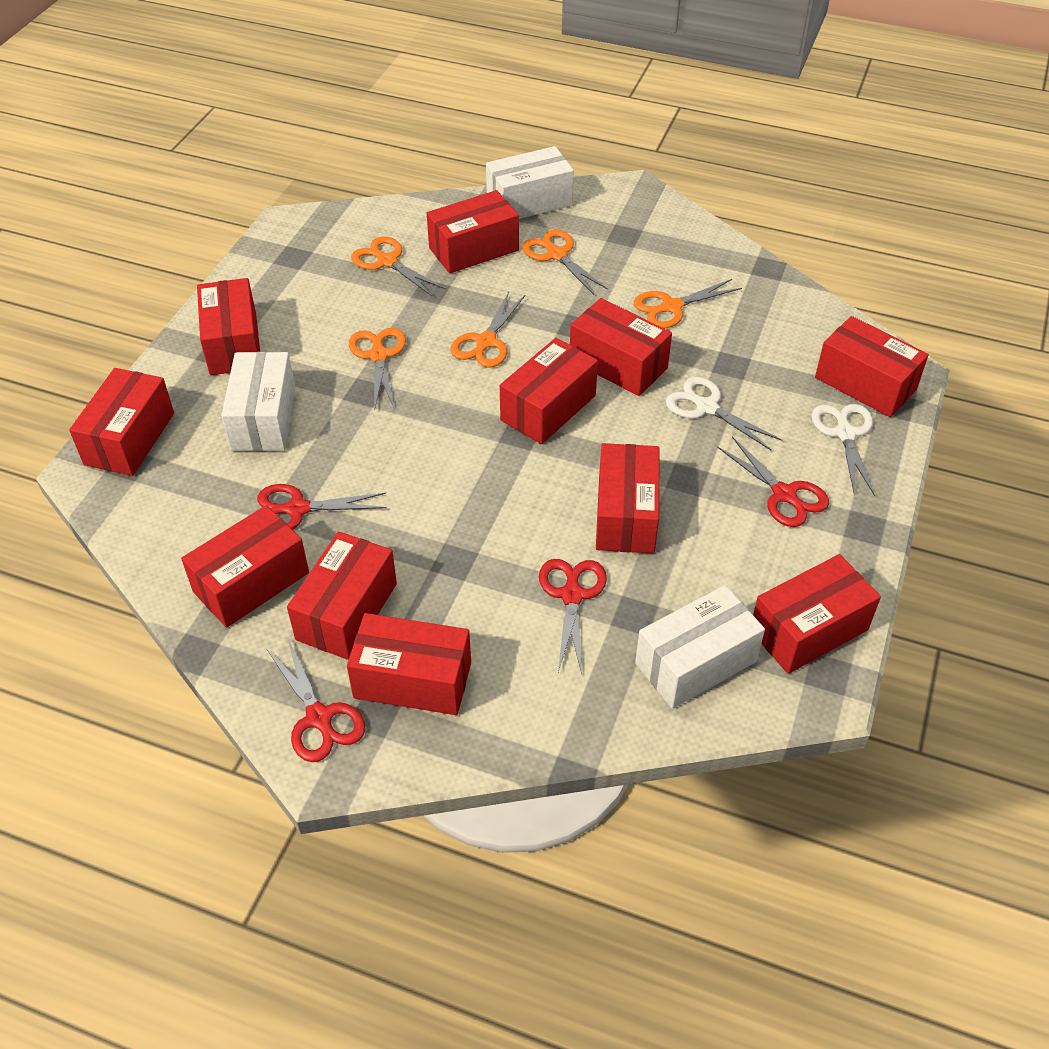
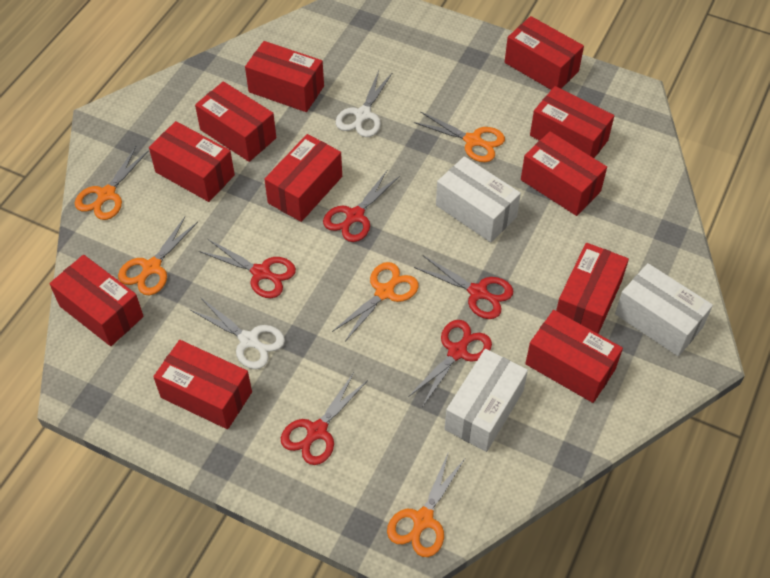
red scissors: [257,484,387,530] [267,639,366,762] [539,559,607,674] [717,436,829,527] = 4 -> [199,239,296,298] [281,372,368,465] [323,171,400,242] [408,320,492,407] [414,255,513,319] = 5

